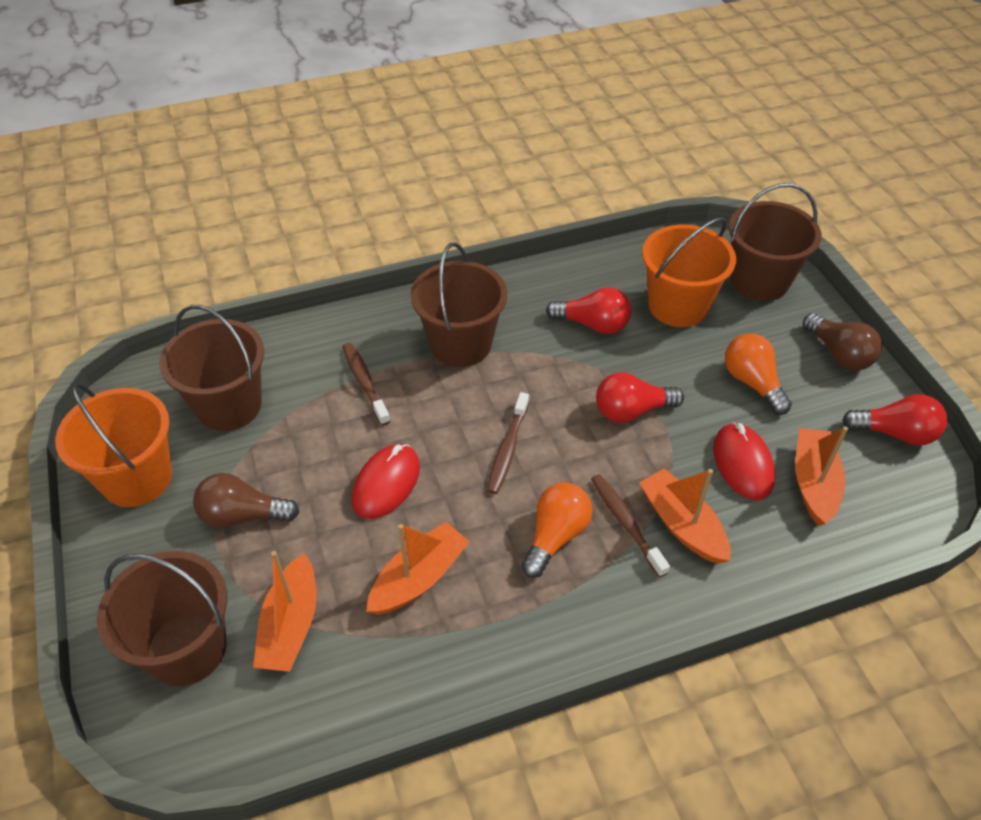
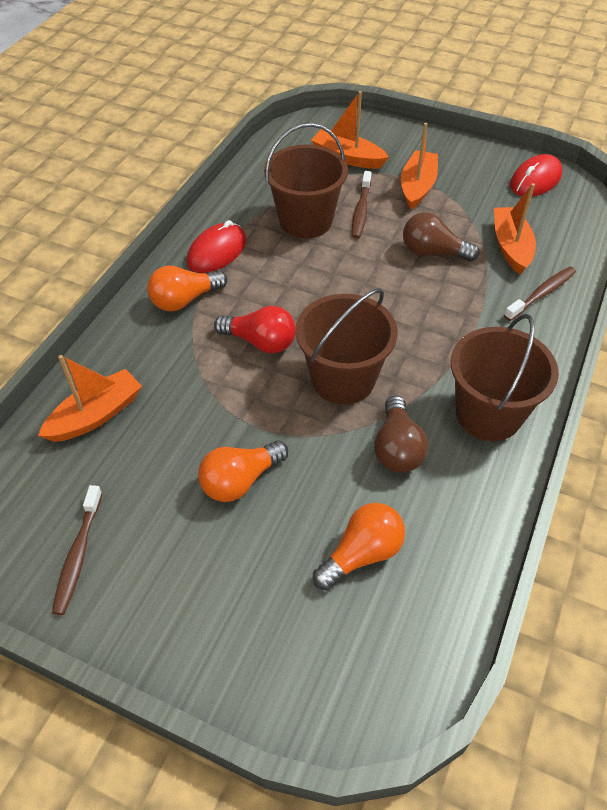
brown bucket: [97,551,227,686] [159,305,264,431] [411,243,507,367] [729,183,822,301] = 4 -> [264,123,348,238] [295,289,398,405] [451,314,559,441] = 3
orange bucket: [55,383,172,507] [642,217,736,327] = 2 -> none = 0
orange light bulb: [521,483,593,578] [725,333,792,415] = 2 -> [147,266,227,311] [198,441,288,502] [313,503,405,590] = 3
red light bulb: [546,287,632,334] [596,372,684,423] [842,394,947,446] = 3 -> [214,306,296,353] = 1

